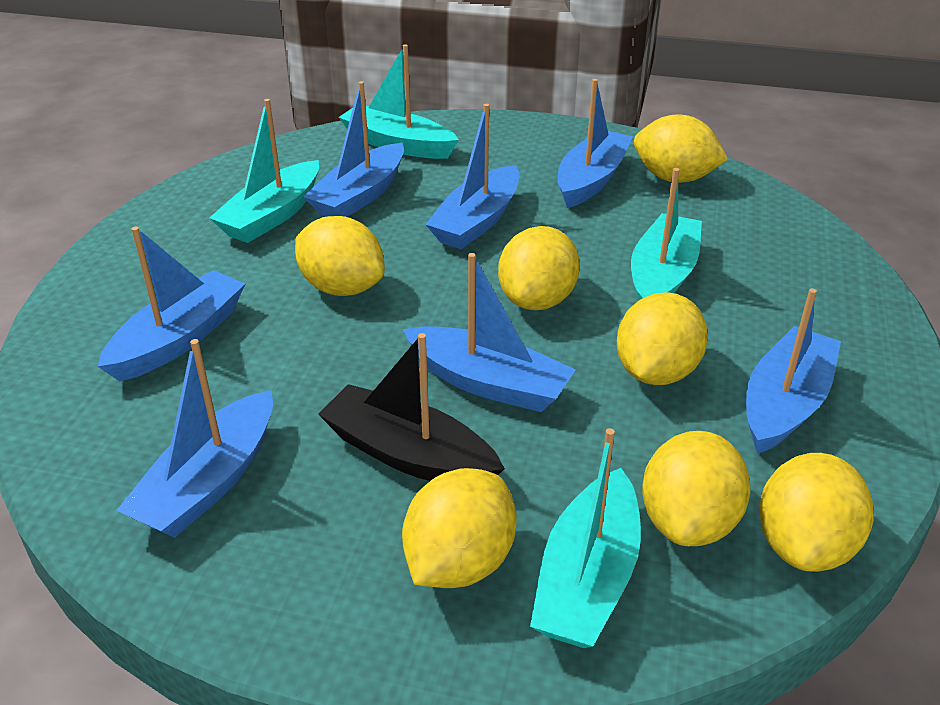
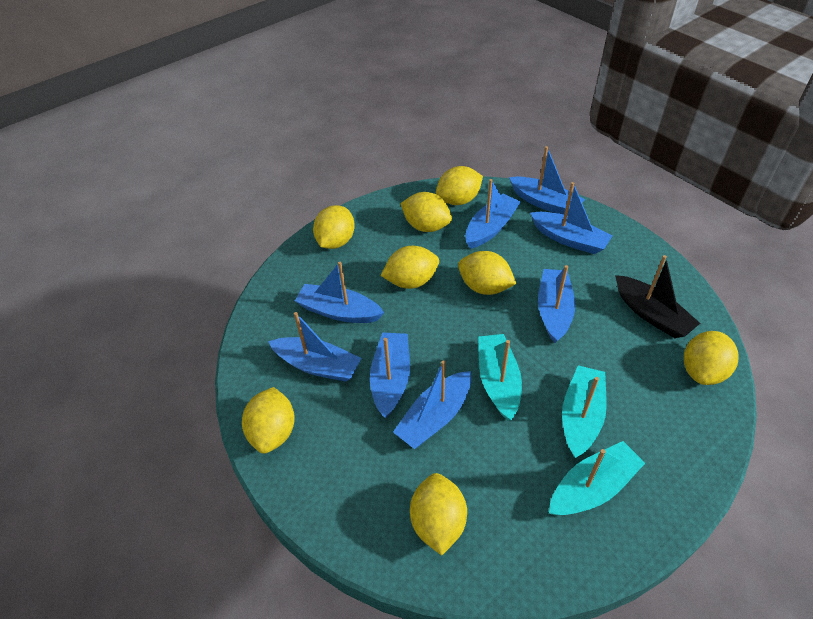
blue boat: [98,227,245,381] [116,339,273,538] [303,81,404,217] [402,253,576,412] [425,104,520,249] [557,79,633,208] [746,288,841,454] = 7 -> [268,312,361,382] [295,262,384,323] [370,332,410,418] [393,360,471,449] [465,179,521,249] [509,146,585,214] [530,182,612,254] [538,265,575,343] = 8
turquoise boat: [209,99,319,243] [338,44,459,159] [530,428,641,648] [631,168,702,300] = 4 -> [478,334,522,421] [549,441,645,515] [562,365,607,458] = 3
yellow lemon: [295,216,385,296] [402,468,517,588] [498,226,580,310] [617,292,708,385] [634,114,728,183] [642,431,751,546] [759,453,874,572] = 7 -> [242,387,295,454] [313,205,355,249] [380,246,439,289] [400,192,452,232] [410,473,467,556] [436,166,483,205] [458,251,516,295] [684,331,739,385] = 8

